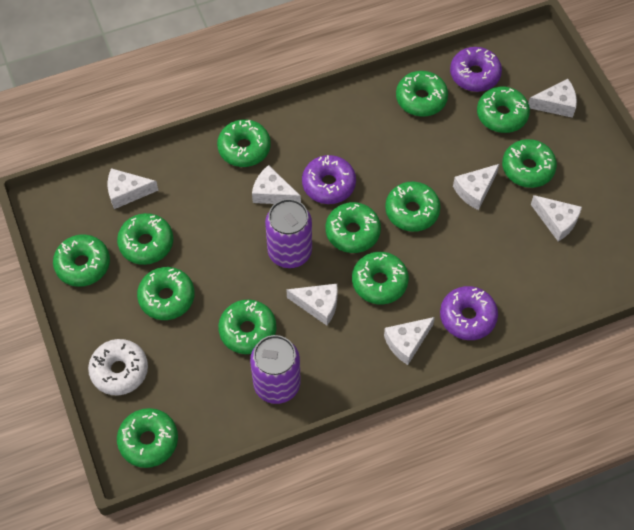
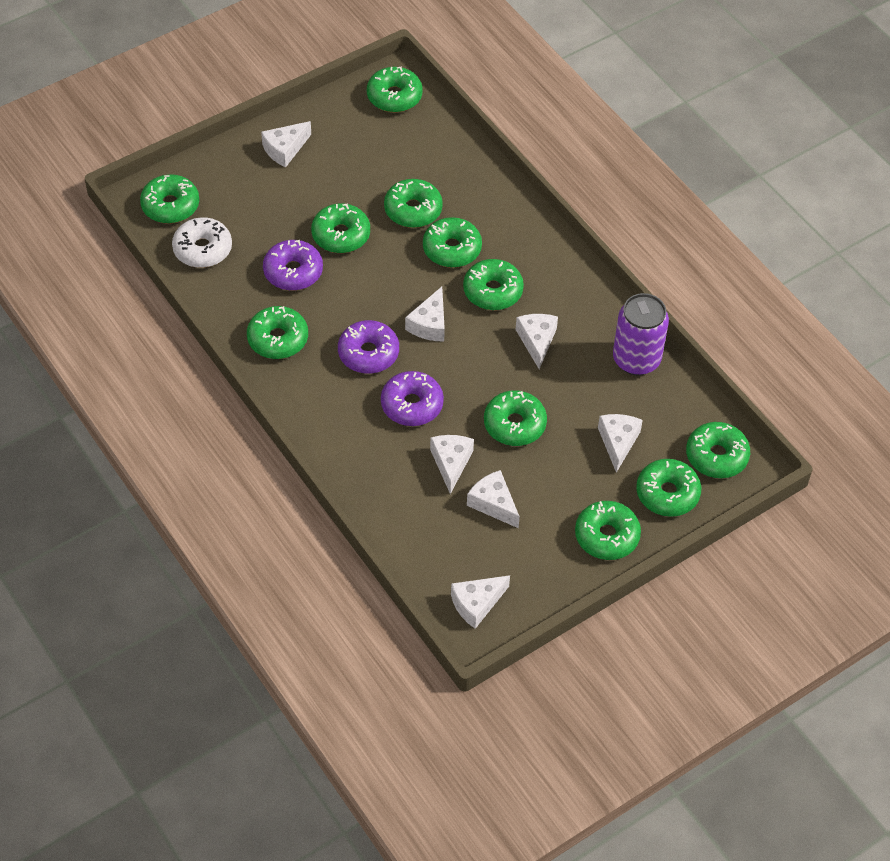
green donut: [53,234,110,287] [117,213,173,265] [117,408,178,468] [137,267,195,320] [217,119,271,167] [218,299,276,354] [326,202,381,253] [352,252,409,304] [385,182,441,232] [396,71,448,117] [477,87,530,133] [502,139,557,188] = 12 -> [140,174,199,224] [247,306,308,359] [311,203,370,253] [367,67,423,112] [384,179,443,228] [423,217,482,268] [463,259,524,310] [484,390,547,446] [575,501,641,560] [636,459,701,517] [686,422,750,478] = 11
purple can: [250,335,301,404] [265,199,312,268] = 2 -> [613,293,669,376] = 1

